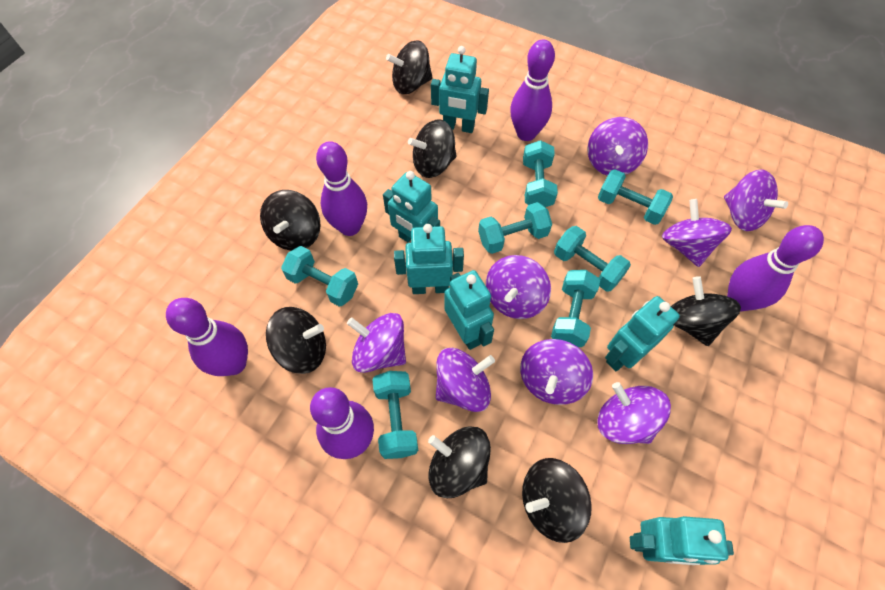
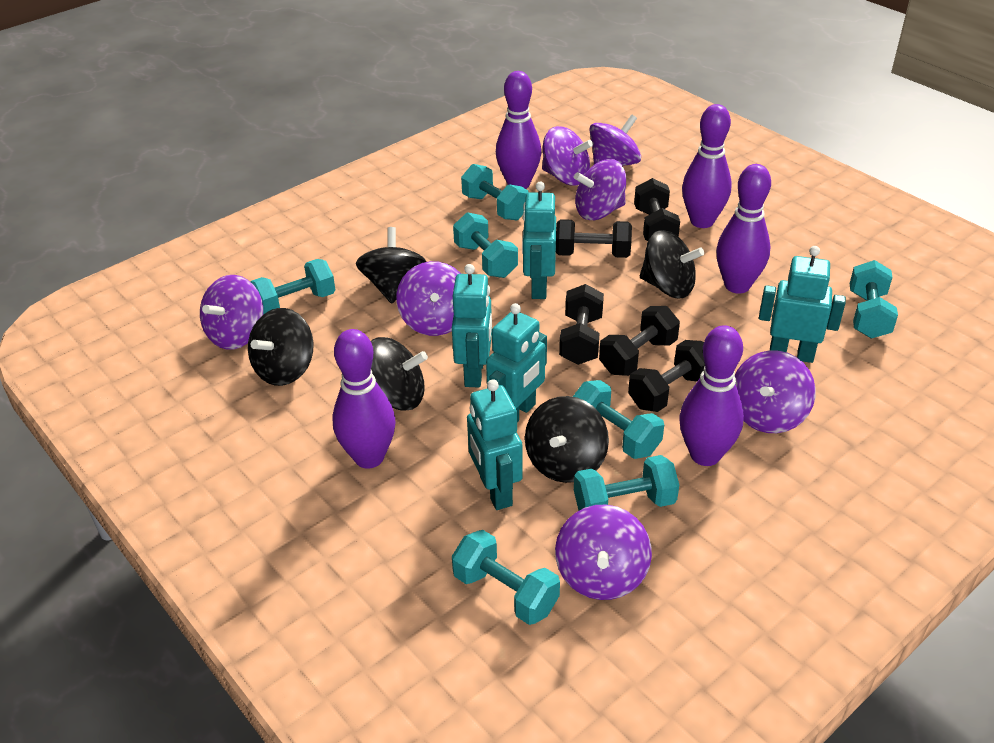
black dumbbell: none = 0 -> [556,219,632,258] [559,284,604,365] [599,306,680,376] [628,340,705,412] [634,178,680,241] = 5
black spinning top: [260,190,321,251] [266,307,326,374] [386,40,433,94] [408,119,457,178] [428,426,491,498] [522,458,592,543] [671,276,741,346] = 7 -> [248,308,314,386] [356,227,427,304] [371,337,428,411] [525,396,609,483] [640,230,704,299] = 5
purple spinning top: [347,313,406,373] [436,348,495,412] [486,255,551,319] [520,339,593,405] [587,117,648,176] [597,382,671,444] [662,199,732,267] [724,169,788,231] = 8 -> [200,275,263,350] [396,261,461,336] [542,126,593,186] [555,505,652,600] [574,159,626,220] [589,114,641,166] [735,350,816,433] = 7
turquoise robot: [383,171,440,242] [394,224,464,294] [431,46,489,133] [444,270,494,350] [605,296,680,371] [630,516,734,565] = 6 -> [452,264,492,387] [467,379,523,510] [486,303,547,422] [522,182,556,299] [759,246,846,363] = 5

